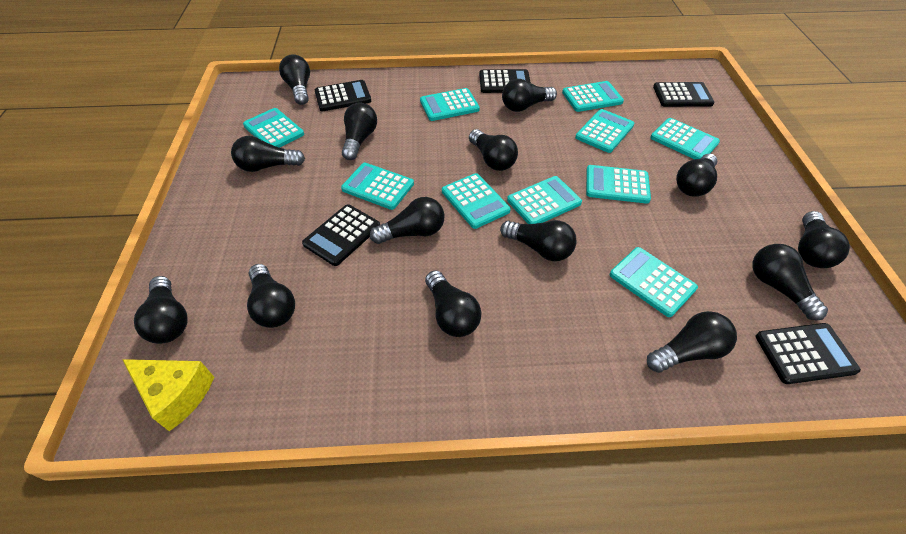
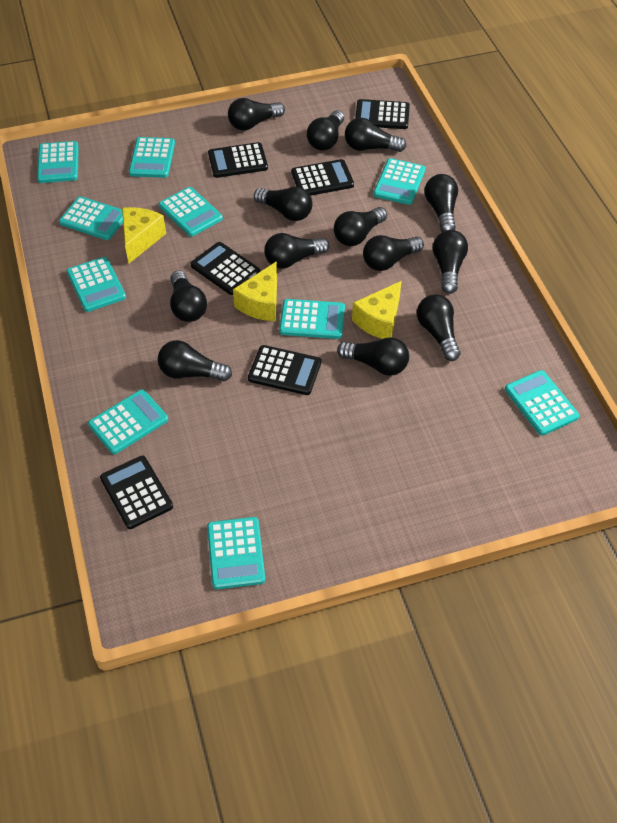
black calculator: [302,204,380,266] [315,80,371,111] [479,69,531,93] [653,82,714,107] [755,323,861,384] = 5 -> [100,456,173,529] [190,242,260,295] [208,142,268,178] [248,345,321,395] [291,159,354,196] [355,99,410,129] = 6
black light bulb: [134,276,188,344] [231,136,305,172] [247,264,295,328] [279,54,310,105] [342,103,377,160] [370,197,444,244] [425,270,481,337] [469,129,518,171] [500,220,577,261] [502,79,557,112] [647,311,737,373] [676,153,718,197] [753,244,828,321] [798,211,850,268] = 14 -> [158,340,232,381] [170,270,207,322] [228,98,285,131] [254,187,312,221] [264,233,329,269] [307,110,344,151] [333,207,387,246] [337,337,409,376] [345,118,406,152] [363,235,424,271] [417,294,460,361] [424,174,458,232] [433,230,468,294] = 13
yellow cheese: [122,359,214,431] = 1 -> [122,207,166,263] [233,261,277,321] [352,281,401,339] = 3

